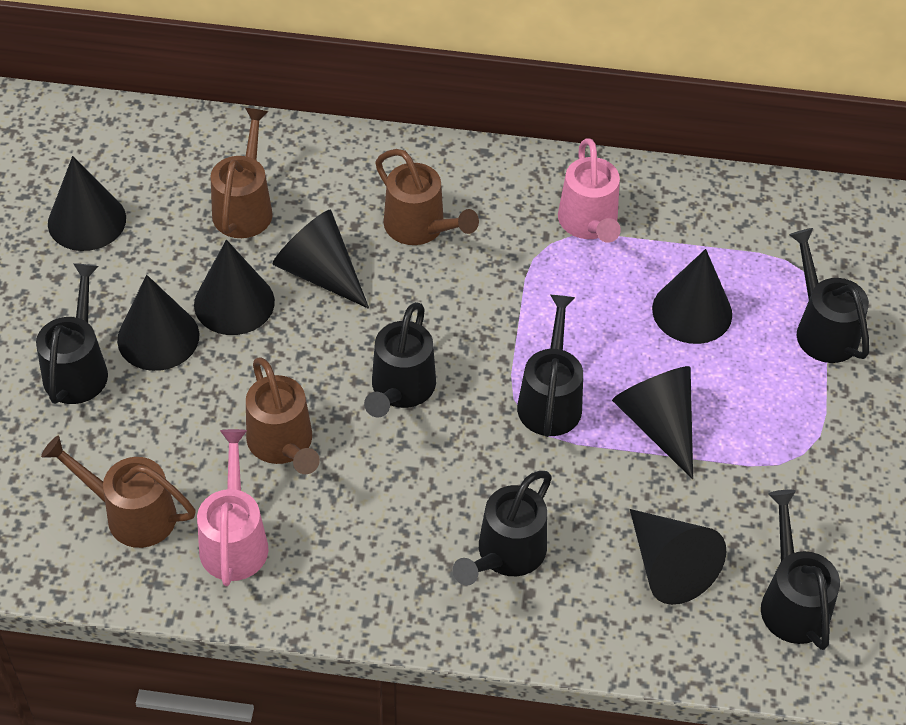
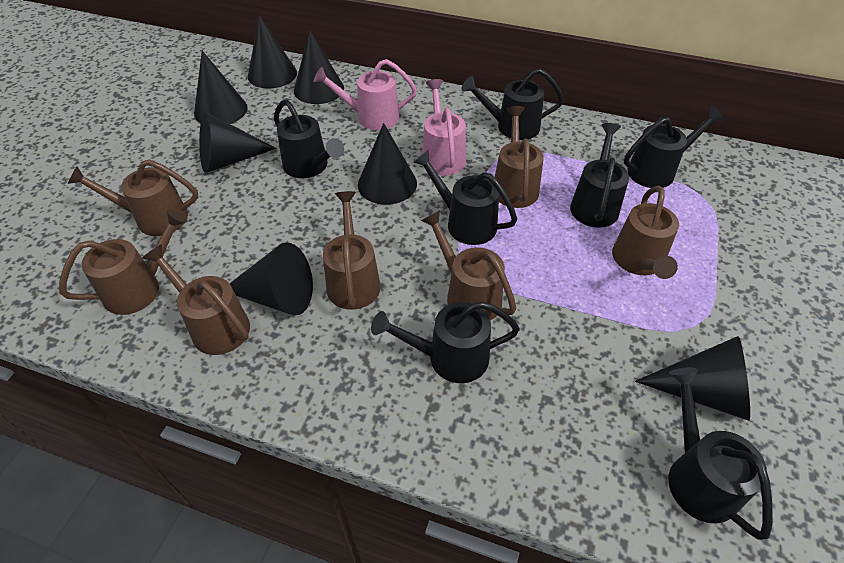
black watering can: [36,263,108,404] [364,302,436,417] [453,471,552,586] [517,295,583,437] [761,490,840,650] [789,228,870,363] = 6 -> [274,99,344,178] [371,301,520,383] [413,150,517,245] [461,69,564,140] [570,123,629,228] [624,107,725,188] [668,367,773,540] = 7
brown watering can: [41,435,196,548] [211,108,273,238] [246,357,320,474] [375,149,479,245] = 4 -> [59,209,188,315] [68,159,198,236] [142,244,250,355] [323,191,381,310] [421,210,516,320] [495,106,544,208] [612,186,679,279] = 7

